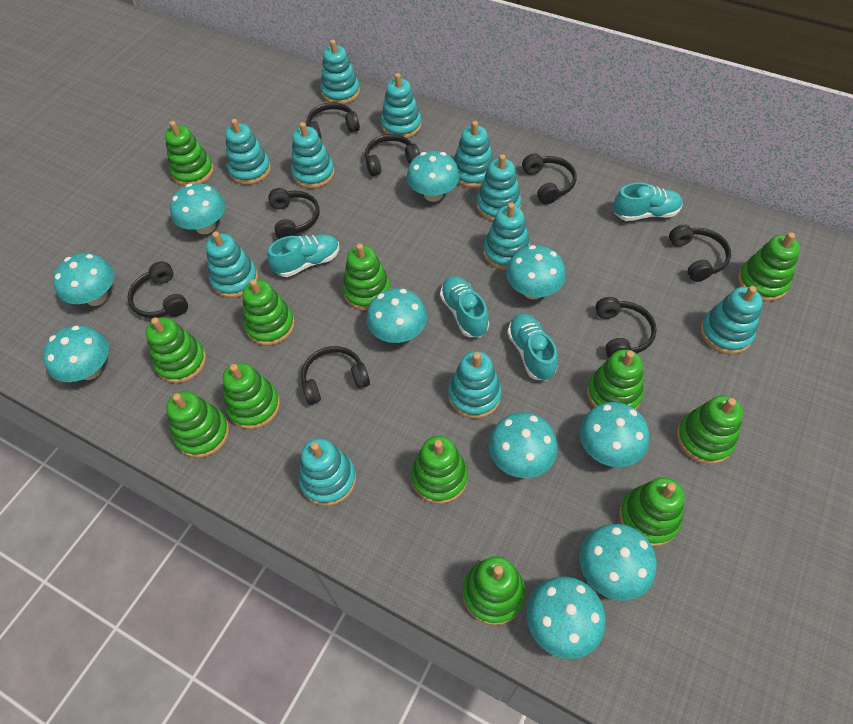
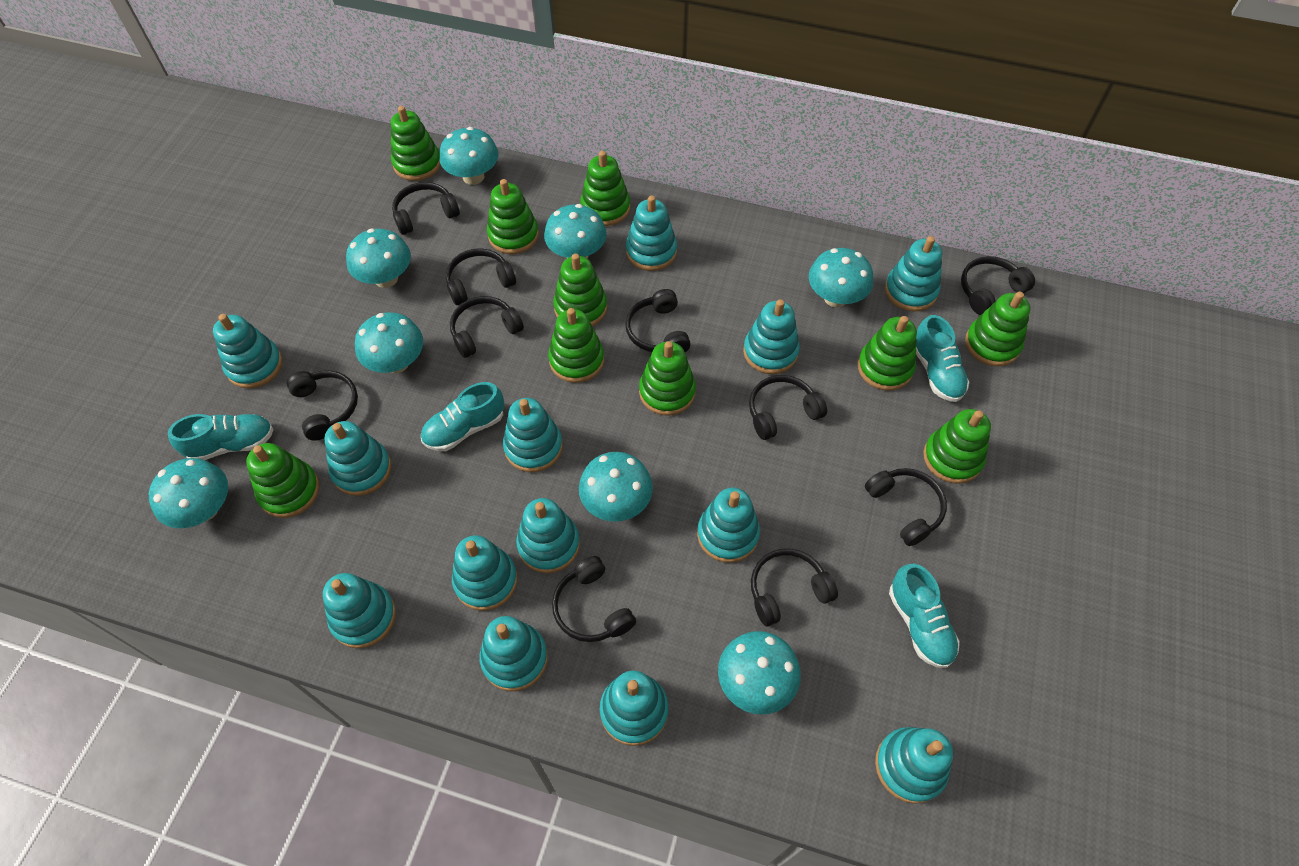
black headphones: [127,262,188,318] [268,188,320,239] [301,346,370,405] [307,102,360,139] [365,134,420,176] [522,153,576,204] [595,297,657,358] [669,224,731,282] = 8 -> [287,370,358,441] [392,182,460,235] [446,248,516,305] [450,296,524,358] [552,556,636,642] [625,289,691,352] [749,375,827,440] [751,549,838,626] [865,468,947,546] [961,256,1035,315] = 10
green stacking toy: [146,317,206,383] [165,121,214,186] [166,391,229,458] [223,362,280,429] [242,279,295,346] [342,243,391,311] [411,436,468,504] [462,556,526,625] [587,349,643,409] [619,477,685,546] [677,395,743,464] [738,232,800,301] = 12 -> [246,443,319,518] [391,106,441,181] [487,179,539,254] [548,308,604,383] [553,254,607,326] [580,151,630,226] [639,341,696,416] [858,316,917,391] [923,409,991,484] [965,292,1030,366] = 10
turquoise mushroom: [43,325,109,382] [53,253,114,306] [170,183,225,234] [366,288,427,343] [407,151,460,202] [489,412,558,478] [506,245,566,299] [526,577,606,659] [579,402,649,467] [579,524,657,601] = 10 -> [149,458,228,528] [346,229,411,288] [355,312,423,373] [439,127,498,185] [544,204,607,258] [579,452,653,522] [718,631,801,715] [809,248,873,307] = 8
turquoise stacking toy: [206,231,258,298] [225,119,271,185] [291,122,335,189] [298,438,356,506] [320,40,360,104] [381,73,422,138] [448,351,502,419] [454,121,493,188] [476,154,521,221] [483,202,530,270] [700,286,763,354] = 11 -> [213,314,283,388] [323,573,396,648] [325,421,391,496] [452,535,517,611] [480,616,548,691] [503,398,563,472] [516,498,580,573] [600,671,669,746] [626,196,677,271] [697,488,760,563] [743,299,800,374] [875,727,953,804] [885,236,942,311] = 13

